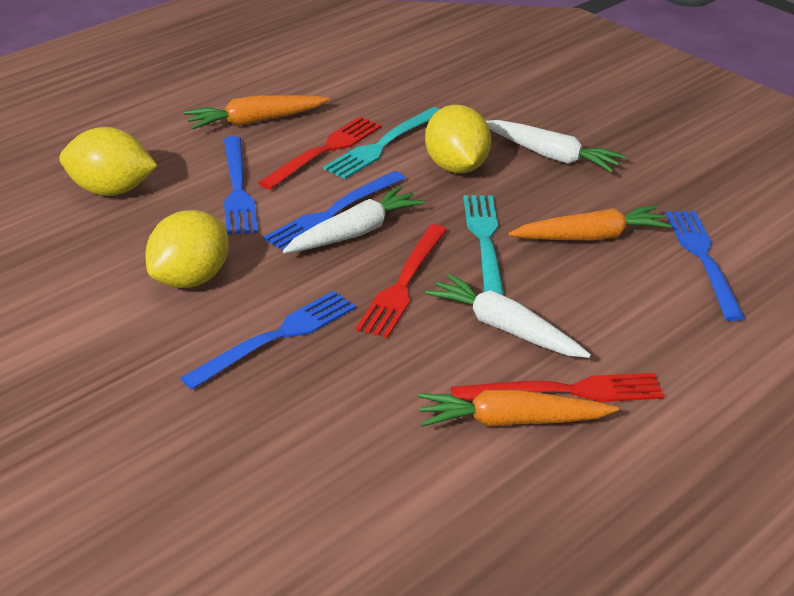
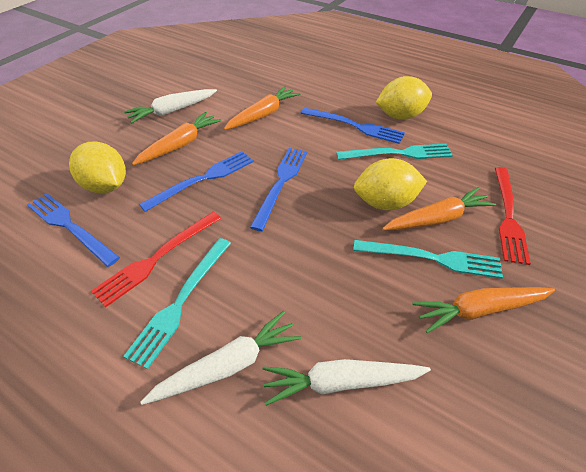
orange carrot: [184,95,330,130] [418,390,619,427] [508,205,672,241] = 3 -> [132,112,222,165] [224,86,300,130] [382,187,496,230] [413,287,555,333] = 4
red fork: [258,117,382,190] [356,224,447,338] [451,373,664,402] = 3 -> [91,212,222,308] [495,167,531,265] = 2
turquoise fork: [323,107,439,179] [463,195,504,295] = 2 -> [123,238,231,369] [336,144,453,160] [353,240,503,279] = 3

